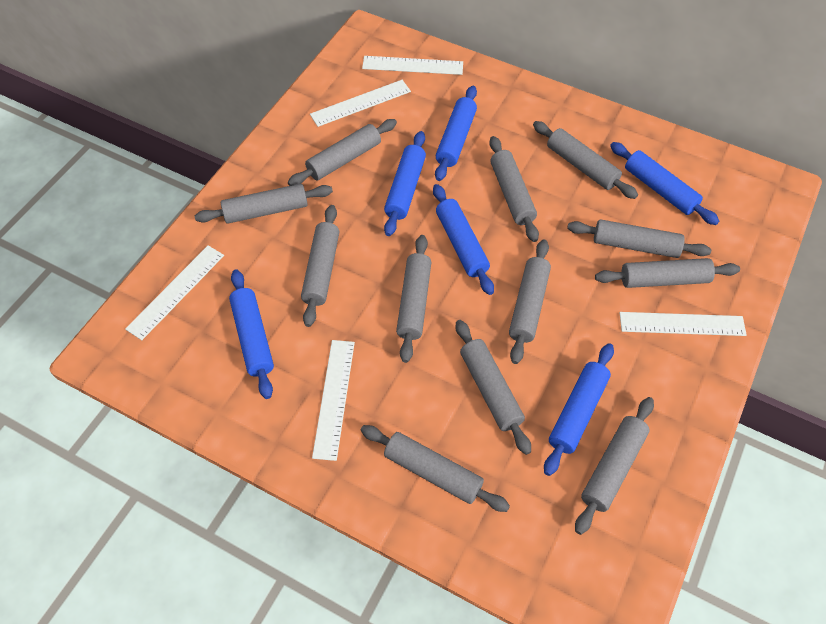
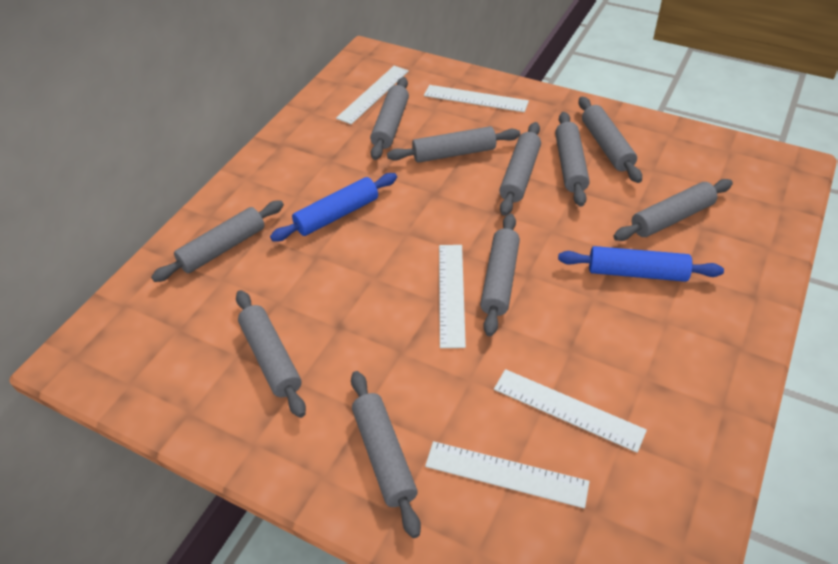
blue rolling pin: [229,269,274,399] [384,131,426,236] [433,184,494,295] [435,86,477,181] [544,343,614,476] [610,142,719,225] = 6 -> [270,173,397,241] [558,246,724,282] = 2
grey rolling pin: [194,184,333,223] [288,119,397,186] [301,205,339,327] [361,425,510,512] [396,235,431,363] [456,320,531,455] [489,136,539,242] [509,239,551,364] [533,121,638,199] [567,219,711,258] [575,397,654,535] [595,258,740,288] = 12 -> [151,200,284,282] [236,290,306,418] [351,371,421,538] [370,77,409,160] [387,126,520,163] [480,214,520,336] [499,122,541,216] [555,112,590,207] [579,97,642,183] [613,179,733,241] = 10

